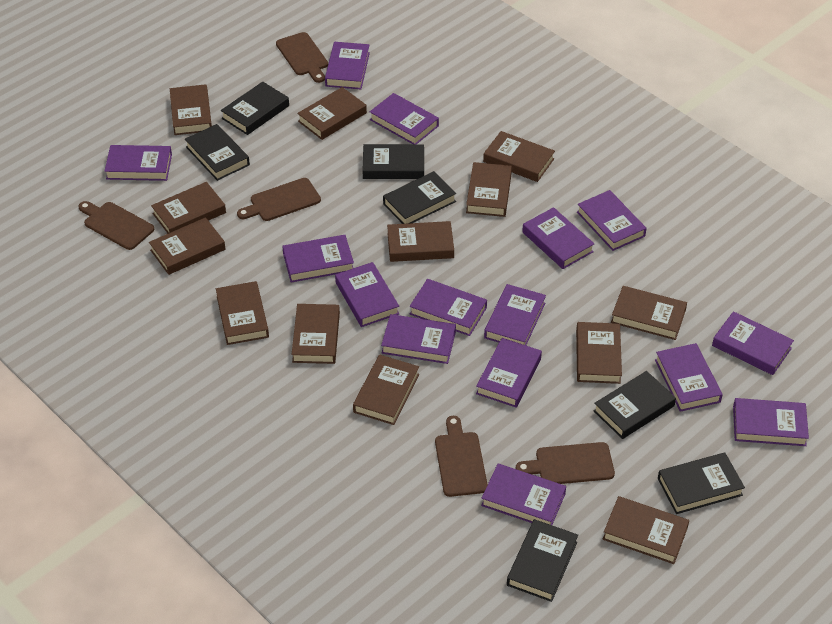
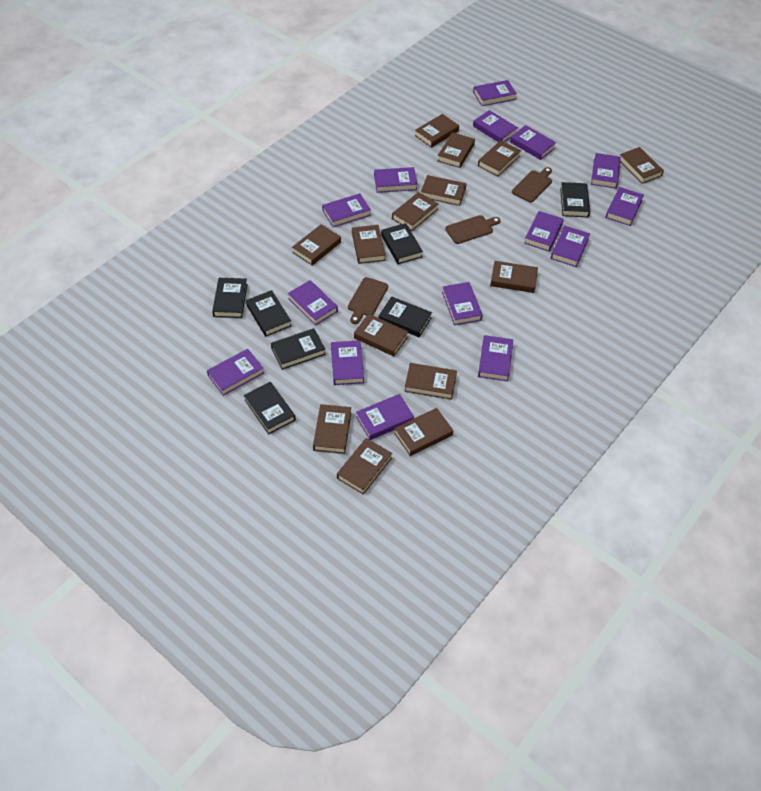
brown book: [149,217,225,275] [151,182,226,233] [170,84,212,135] [216,281,269,345] [291,304,340,364] [297,87,367,140] [353,354,419,425] [387,221,454,262] [466,162,512,217] [483,131,555,182] [576,322,622,384] [603,496,689,564] [611,286,687,340] = 13 -> [292,224,341,266] [313,404,351,454] [337,438,392,495] [352,225,385,264] [354,314,408,356] [392,192,438,231] [394,408,453,456] [404,363,457,400] [415,114,459,148] [421,175,467,206] [437,132,475,168] [478,140,521,177] [490,261,538,293] [620,147,664,184] = 14
brown cutting board: [78,201,154,250] [237,178,321,221] [276,32,328,83] [435,416,488,497] [516,442,615,484] = 5 -> [348,277,388,324] [445,215,501,244] [512,167,552,202] = 3

